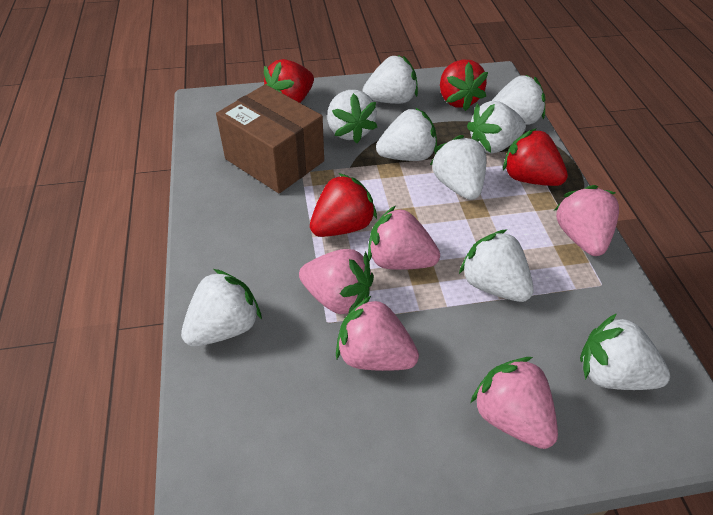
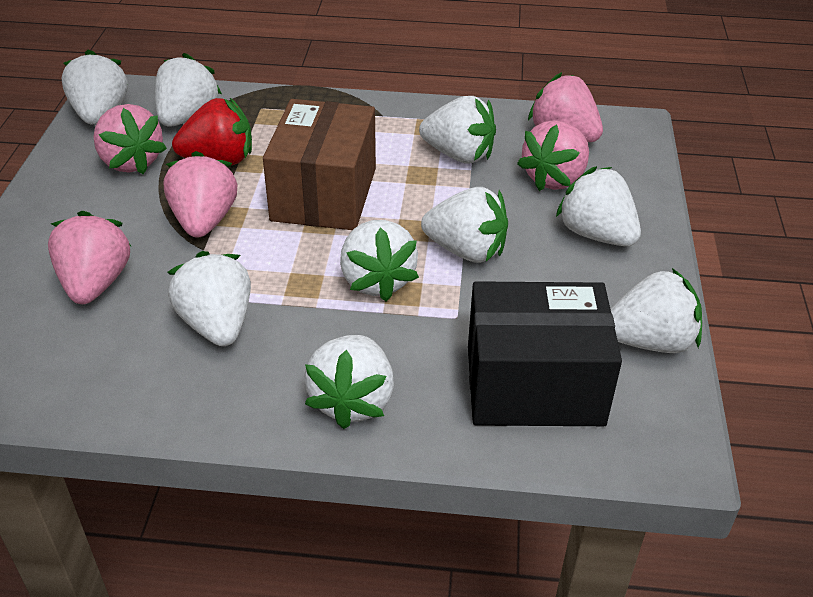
black box: none = 0 -> [468,281,622,426] = 1
red strawberry: [264,59,314,103] [310,173,377,237] [440,59,488,111] [503,128,568,186] = 4 -> [172,98,252,165] = 1

